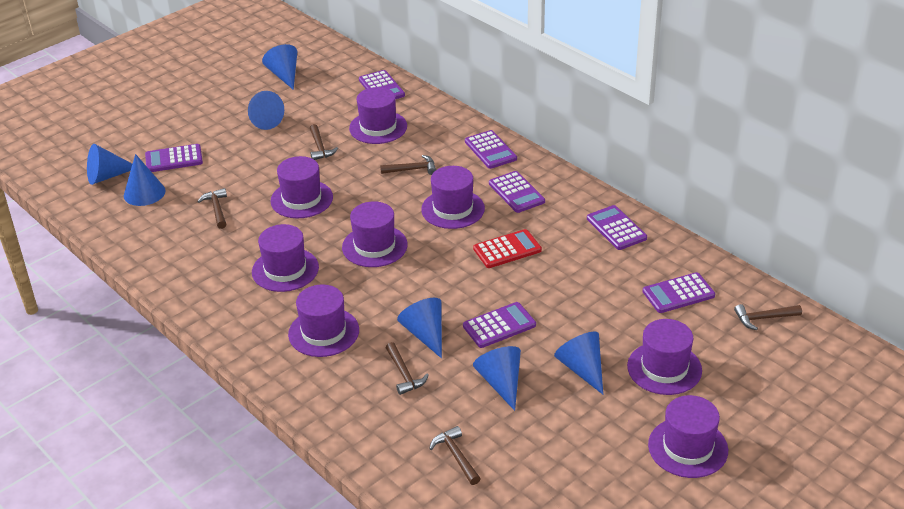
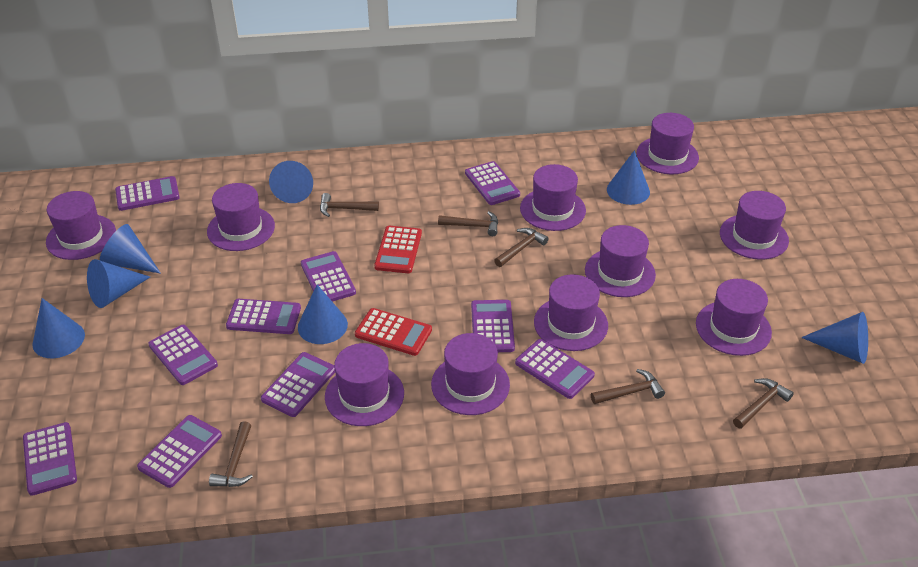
purple calculator: [145,144,203,172] [359,70,405,99] [463,302,536,348] [465,130,517,169] [489,171,545,213] [587,205,647,250] [643,272,715,313] = 7 -> [23,422,77,496] [115,176,180,211] [137,415,222,488] [148,325,218,385] [226,299,301,334] [261,352,335,417] [301,251,356,302] [465,161,520,205] [471,300,515,352] [515,339,595,399] = 10
purple hat: [252,224,319,292] [270,156,333,218] [288,285,359,357] [342,201,408,267] [349,87,407,144] [421,166,485,229] [627,319,702,395] [648,395,728,478] = 8 -> [46,191,116,260] [207,183,275,251] [325,343,404,426] [431,333,510,415] [520,164,586,231] [534,274,608,351] [585,225,656,297] [637,113,699,174] [696,279,772,356] [720,191,789,260] = 10
red calculator: [473,229,542,268] = 1 -> [355,308,432,356] [374,226,422,273] = 2

